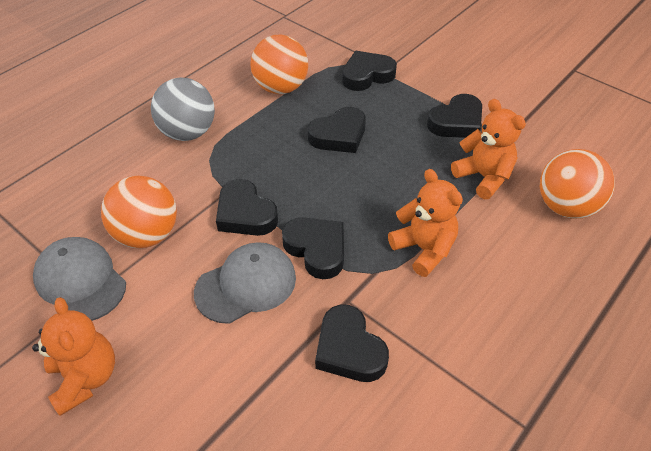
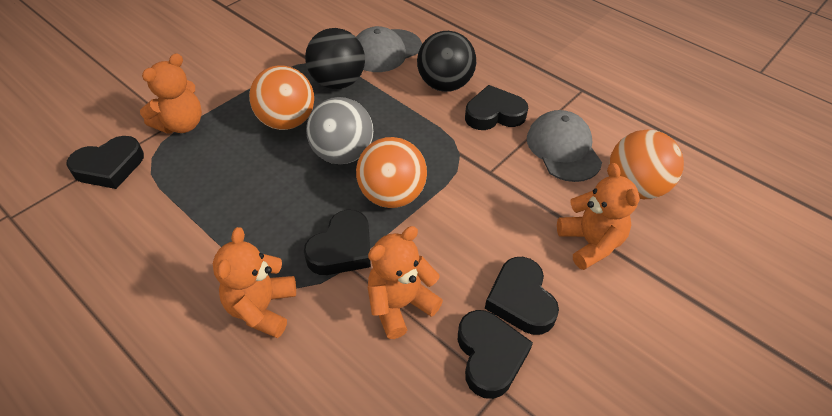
black ball: none = 0 -> [305,28,365,89] [417,31,476,92] = 2
black heart: [216,179,278,236] [282,218,344,279] [308,107,366,153] [315,305,389,382] [342,51,397,91] [427,94,482,138] = 6 -> [66,136,144,189] [304,210,371,275] [458,310,533,399] [465,85,528,130] [485,257,559,335] = 5
orange teddy bear: [32,297,115,416] [388,169,463,277] [451,99,526,199] = 3 -> [140,53,202,134] [213,227,296,338] [368,226,443,339] [557,163,640,270] = 4

